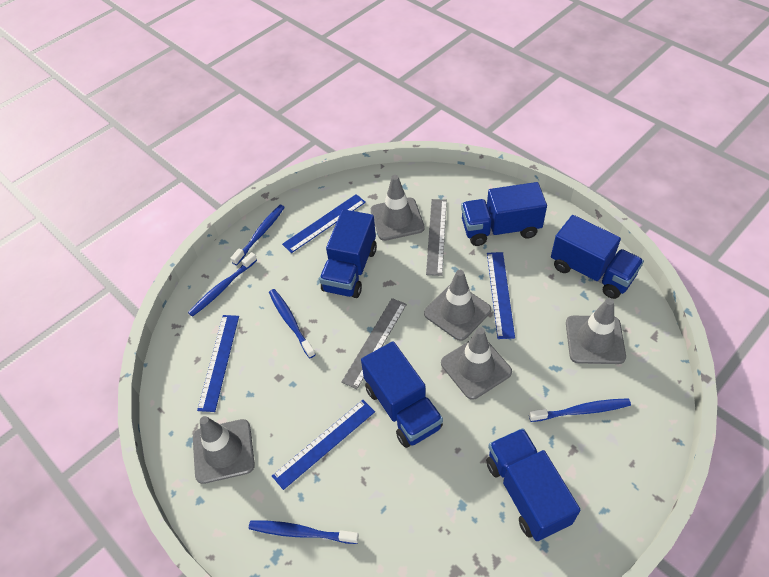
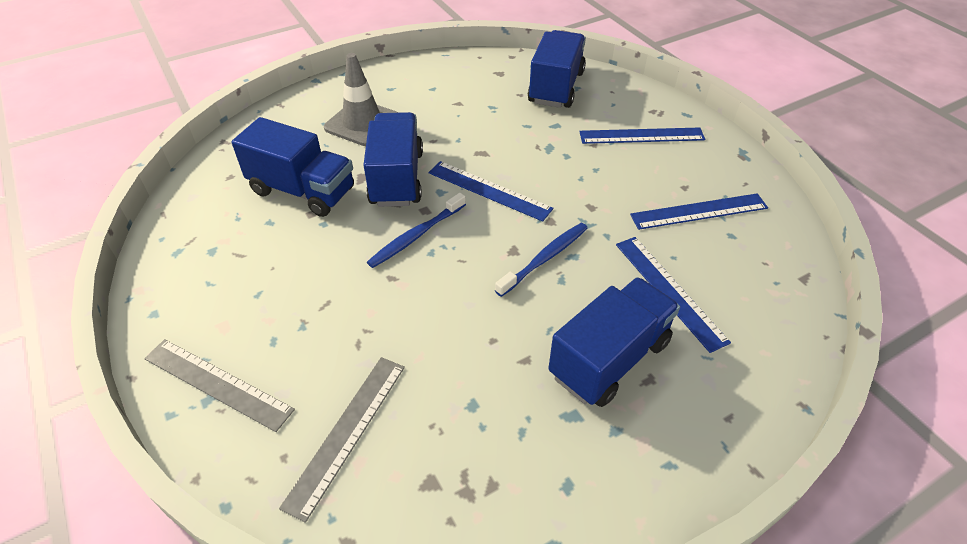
blue toothbrush: [188,252,257,317] [230,205,285,265] [249,520,359,544] [269,289,316,358] [529,398,631,422] = 5 -> [367,193,466,268] [495,223,587,297] = 2
blue truck: [319,209,377,298] [361,341,443,448] [461,182,547,246] [486,428,580,541] [551,215,644,299] = 5 -> [232,117,354,217] [364,112,423,207] [528,30,586,108] [548,277,680,407] = 4
grey traffic cone: [193,416,255,484] [371,175,425,241] [424,270,491,341] [441,327,512,400] [566,298,626,364] = 5 -> [324,53,398,146] = 1

